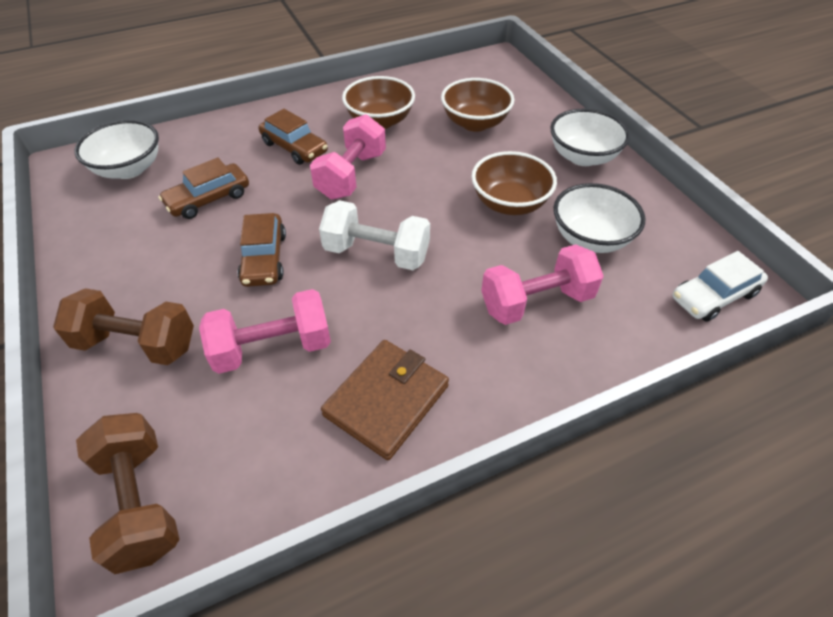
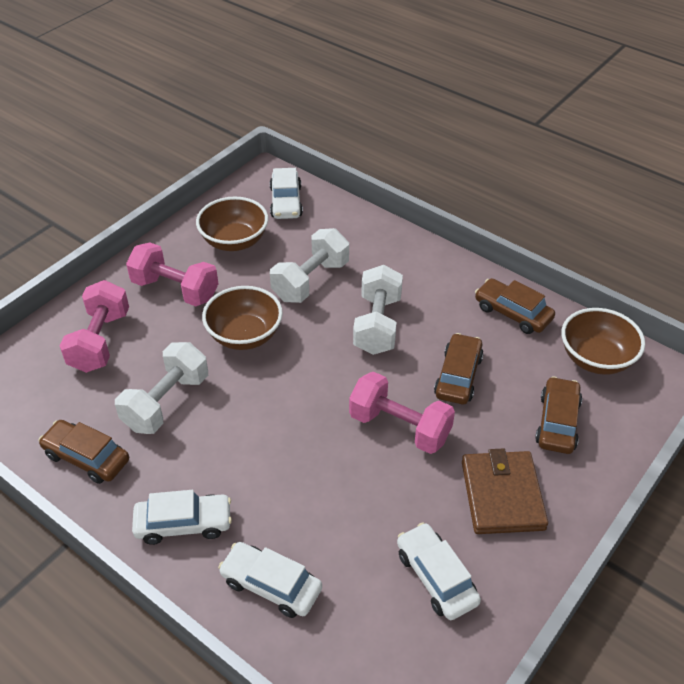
brown car: [158,157,249,219] [238,213,286,287] [259,109,328,165] = 3 -> [39,420,129,484] [434,333,483,404] [475,278,555,334] [535,376,582,454] = 4
brown dumbbell: [53,288,194,365] [76,413,180,574] = 2 -> none = 0
white bowl: [74,120,159,179] [550,109,630,166] [554,183,646,253] = 3 -> none = 0
white car: [672,251,768,322] = 1 -> [132,490,232,545] [218,542,322,618] [270,168,303,219] [397,522,481,620] = 4
white dumbbell: [319,200,430,270] = 1 -> [115,342,208,434] [270,228,349,303] [353,265,403,355] = 3

